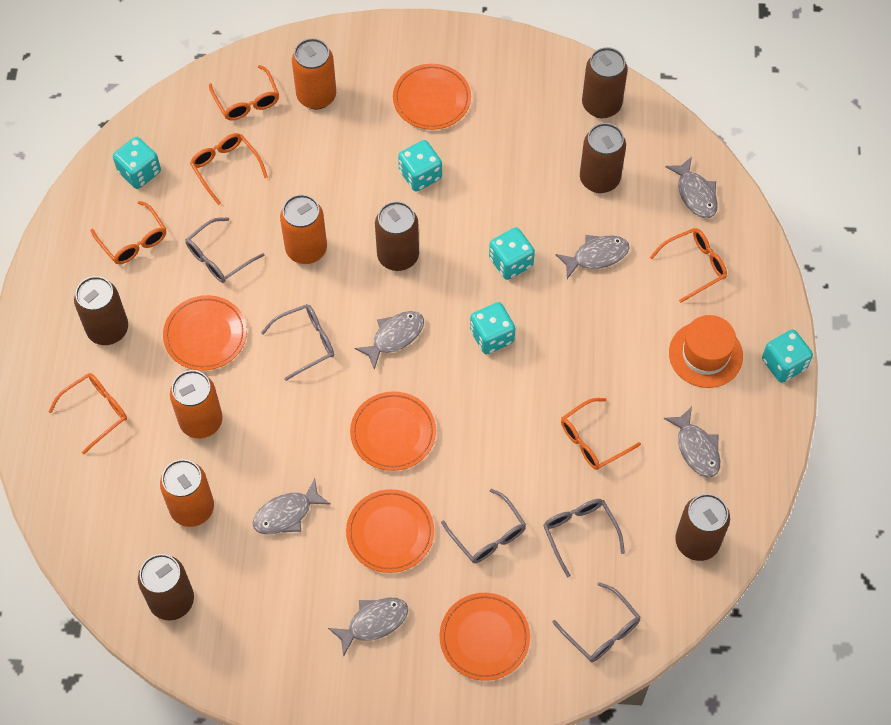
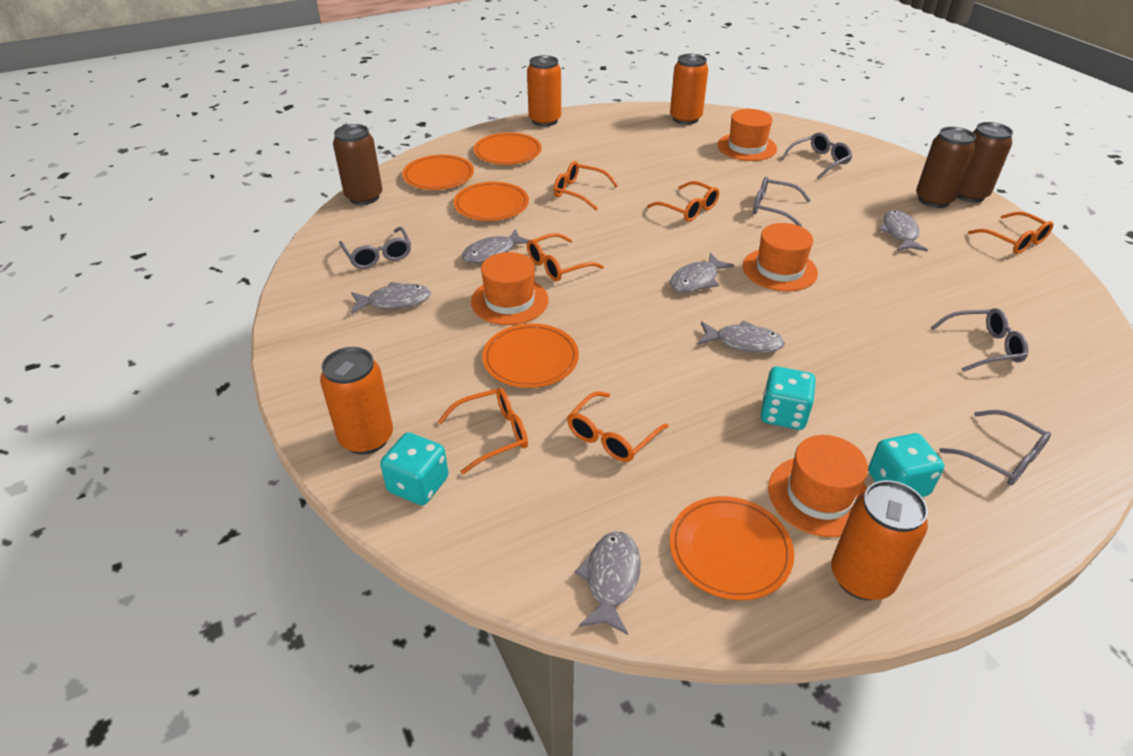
brown can: [74,276,128,345] [138,554,194,621] [375,201,419,271] [580,123,626,193] [582,47,628,118] [675,494,730,561] = 6 -> [333,124,382,205] [916,127,976,208] [957,122,1013,203] = 3
orange hat: [669,315,743,388] = 1 -> [471,252,549,325] [717,109,777,161] [743,223,818,292] [768,435,868,537] = 4
turquoise dice: [113,137,161,189] [398,140,442,192] [470,302,515,354] [489,227,535,280] [762,329,813,383] = 5 -> [380,432,448,505] [761,366,816,430] [868,433,944,497] = 3

